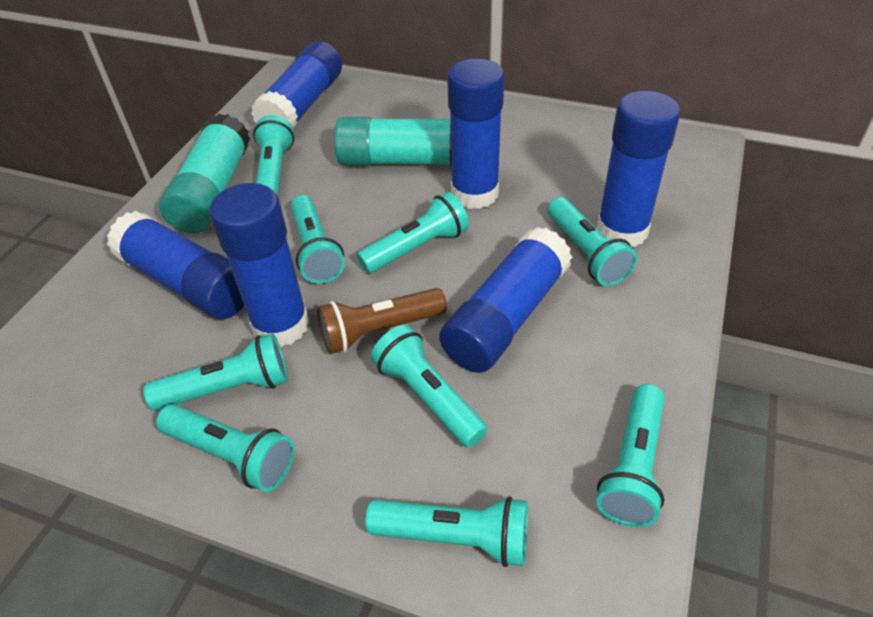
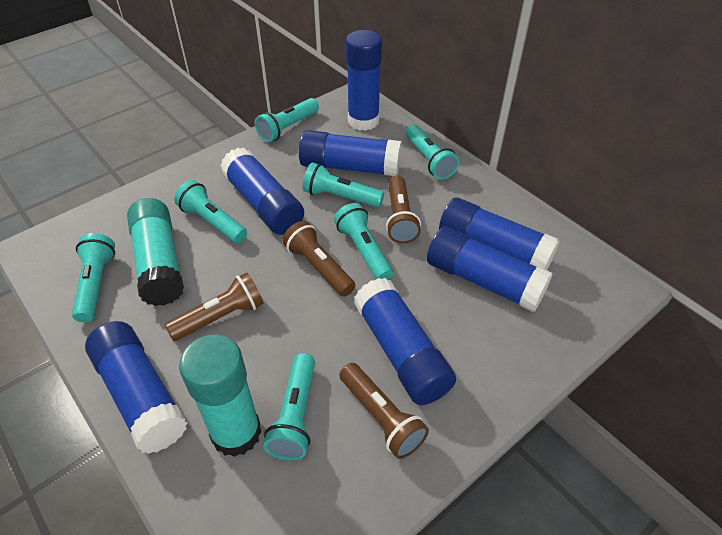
blue glue stick: [107,211,244,319] [209,183,309,347] [251,41,342,128] [439,227,572,373] [447,58,504,209] [597,90,680,247] = 6 -> [85,321,188,454] [220,148,304,235] [299,130,402,176] [346,30,382,131] [354,278,456,405] [427,226,553,312] [439,197,560,270] = 7
brown flashlight: [317,288,447,354] = 1 -> [165,272,264,341] [282,221,355,297] [339,363,429,459] [386,176,421,244] = 4
turquoise flashlight: [144,333,288,411] [156,404,294,492] [253,115,294,196] [290,195,345,284] [357,192,469,273] [365,496,528,567] [371,325,488,448] [548,197,637,286] [596,384,665,527] = 9 -> [72,233,115,322] [174,180,247,243] [255,98,319,142] [263,353,315,460] [303,162,384,207] [334,203,393,280] [406,124,459,180] = 7

